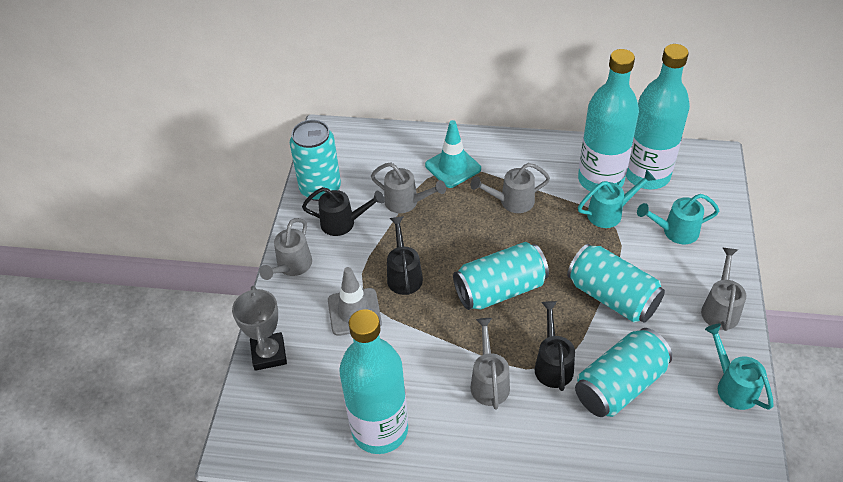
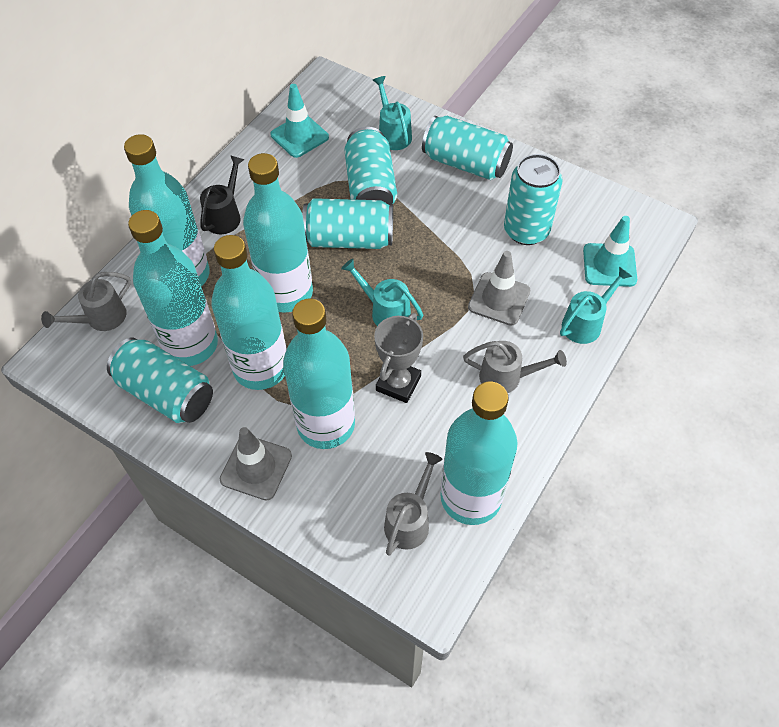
black watering can: [302,187,385,236] [387,216,423,295] [535,301,575,391] = 3 -> [200,155,245,234] = 1
grey traffic cone: [328,267,382,336] = 1 -> [220,427,292,501] [468,251,530,326] = 2
grey watering can: [259,218,312,280] [371,162,446,213] [470,163,550,213] [471,318,510,410] [701,247,746,331] = 5 -> [41,272,131,331] [384,452,443,556] [463,341,567,393] = 3
turquoise bottle: [339,309,408,454] [578,49,639,191] [626,44,690,189] = 3 -> [124,134,210,286] [128,210,218,366] [211,235,287,390] [243,153,313,313] [283,298,355,449] [440,382,517,525] = 6
turquoise can: [290,120,341,201] [453,242,549,310] [567,244,665,323] [575,328,673,417] = 4 -> [107,337,213,423] [302,198,393,249] [344,127,397,205] [422,116,513,180] [504,154,562,245] = 5
turquoise traffic cone: [425,120,481,188] = 1 -> [270,84,329,158] [583,216,637,287] = 2

